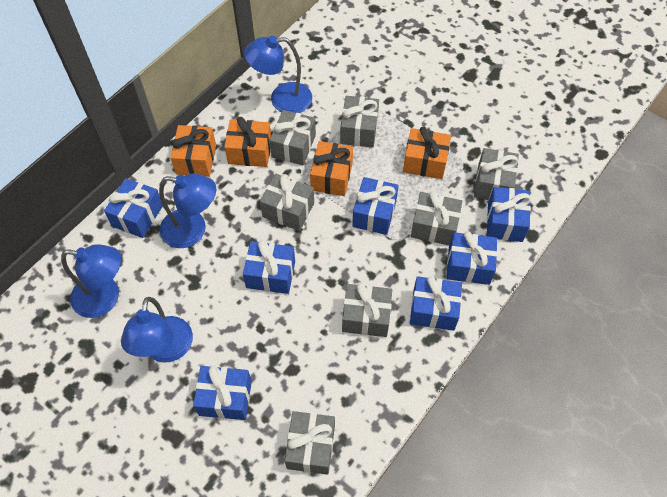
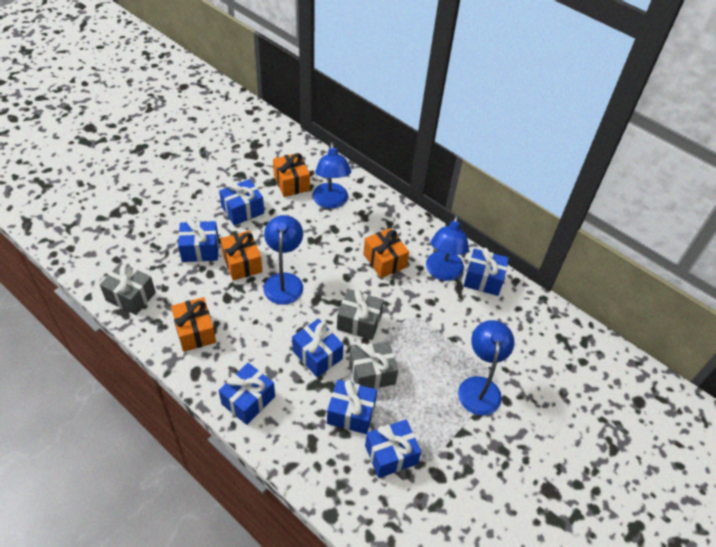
grey gift: [260,174,314,231] [269,110,316,165] [284,411,335,475] [340,96,379,147] [342,283,392,337] [411,191,462,245] [474,148,519,200] = 7 -> [100,262,156,315] [337,289,384,340] [349,341,398,389] = 3

